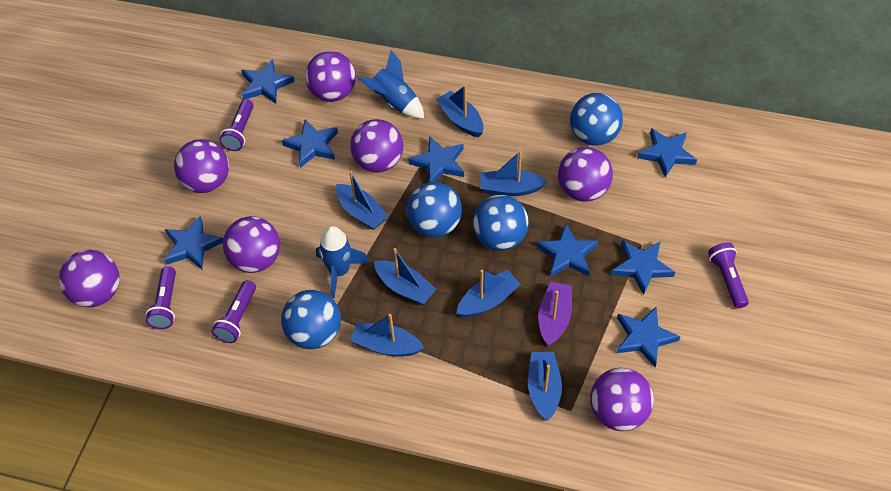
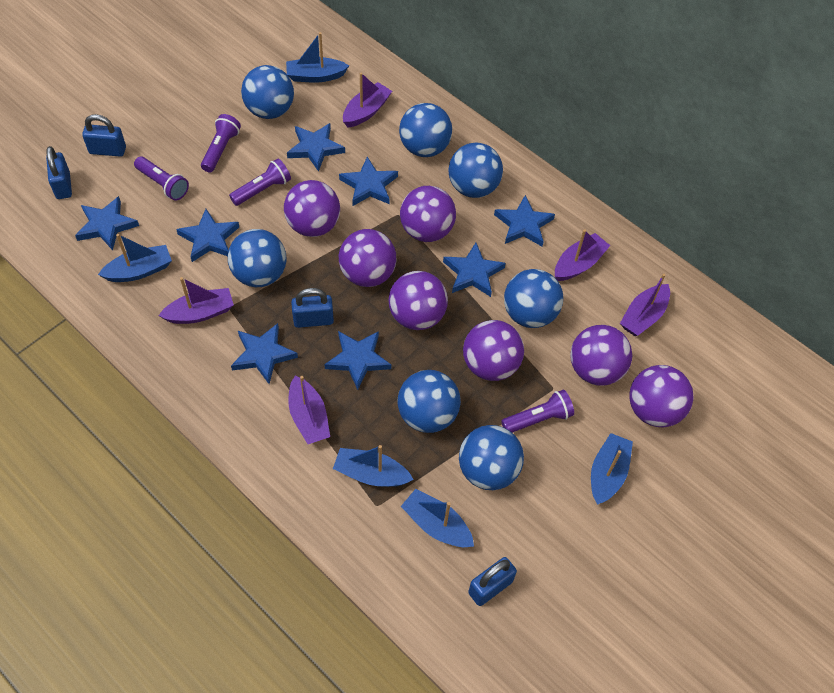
blue ball: [281,290,341,349] [406,182,462,238] [472,195,529,251] [570,93,623,146] = 4 -> [228,229,287,287] [241,65,294,119] [398,370,461,433] [399,103,452,157] [448,143,503,198] [459,425,524,490] [504,269,563,328] = 7
blue boat: [336,171,389,230] [350,314,424,356] [374,248,437,305] [436,85,483,137] [456,270,521,317] [480,151,547,196] [528,352,562,421] = 7 -> [98,234,172,282] [286,32,349,83] [333,445,414,487] [401,489,474,547] [591,433,633,505] = 5
blue padlock: none = 0 -> [46,146,72,199] [82,114,126,157] [291,288,334,328] [468,557,517,606] = 4
blue rocket: [316,226,369,298] [359,50,424,118] = 2 -> none = 0
purple boat: [538,282,572,346] = 1 -> [158,277,234,324] [288,376,330,444] [343,72,392,128] [555,229,610,281] [620,274,670,336] = 5

